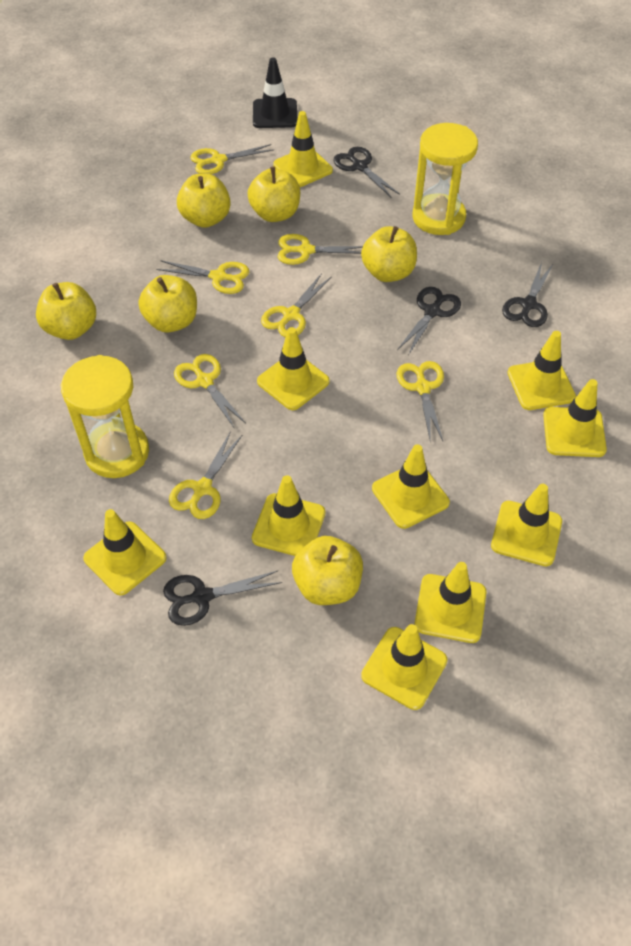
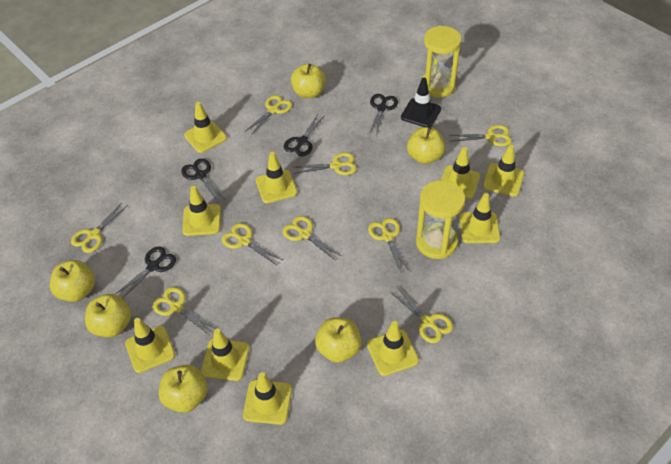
yellow scissors: [157,260,249,294] [169,431,242,519] [174,354,245,429] [191,144,274,174] [261,273,331,337] [278,234,363,265] [397,361,444,441] = 7 -> [71,203,128,253] [153,287,216,335] [222,223,282,265] [246,95,292,135] [282,216,342,261] [293,153,357,175] [368,218,410,272] [390,287,453,343] [449,125,512,147] = 9

